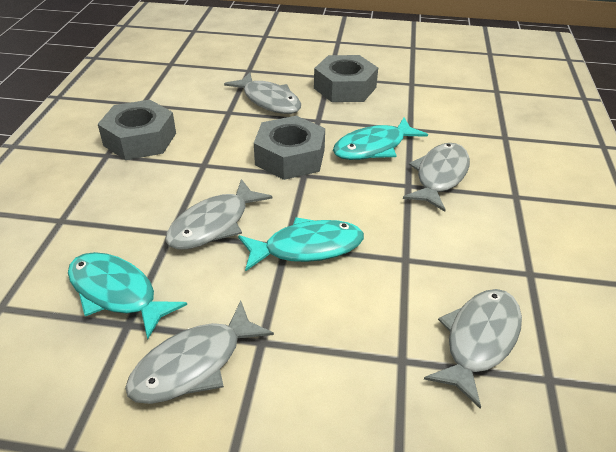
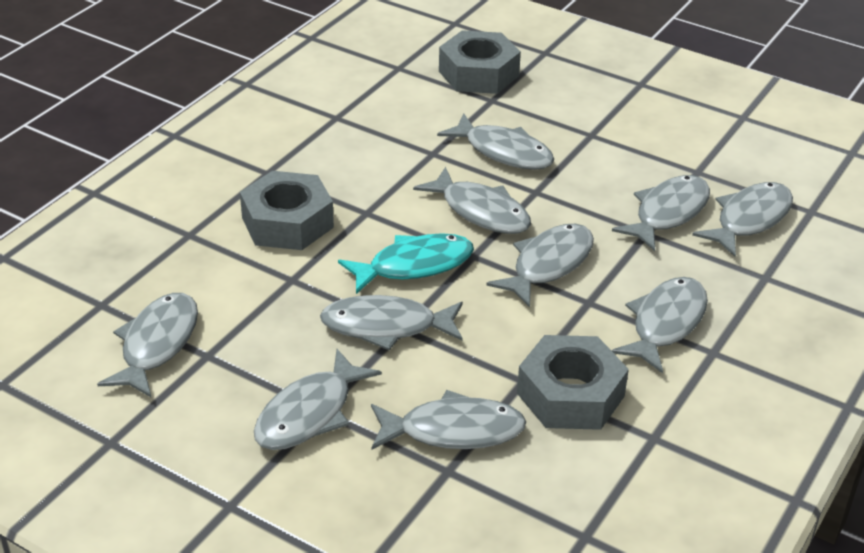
grey fish: [125,301,274,404] [165,179,273,250] [224,73,301,114] [403,143,470,212] [424,289,522,409] = 5 -> [97,293,198,398] [254,349,381,450] [320,295,463,350] [371,390,526,450] [413,167,531,234] [437,113,554,170] [486,224,594,307] [611,277,708,374] [612,175,710,251] [692,182,793,257] = 10
turquoise fish: [68,252,187,340] [238,217,364,271] [333,118,428,160] = 3 -> [338,233,474,294] = 1

